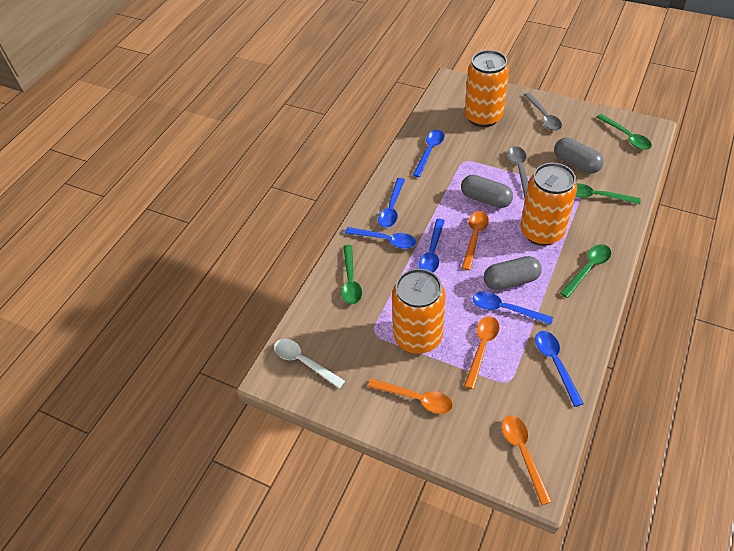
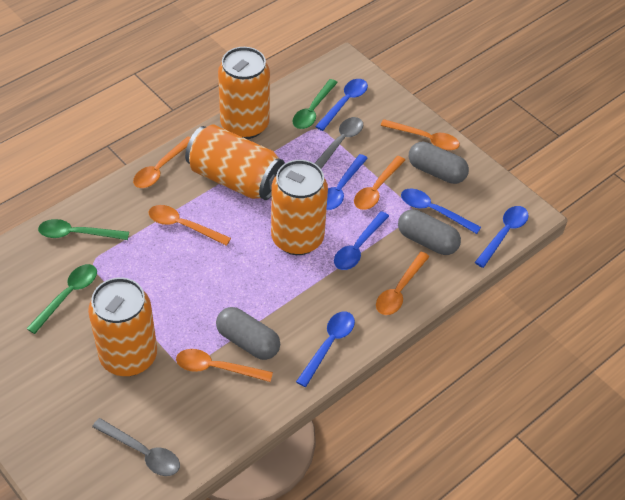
green spoon: [341,245,362,304] [560,244,611,298] [575,183,641,204] [596,114,652,150] = 4 -> [26,264,97,334] [38,219,129,240] [292,79,338,129] = 3
orange can: [392,269,446,354] [465,50,509,127] [520,163,577,246] = 3 -> [88,277,157,376] [185,124,285,200] [218,47,270,139] [271,160,328,255] = 4
orange spoon: [368,378,453,414] [462,211,489,270] [464,316,500,389] [502,415,552,505] = 4 -> [133,137,191,188] [149,205,231,246] [176,349,273,382] [354,156,405,210] [376,252,430,315] [380,119,460,151] = 6
white spoon: [274,339,345,388] = 1 -> none = 0

